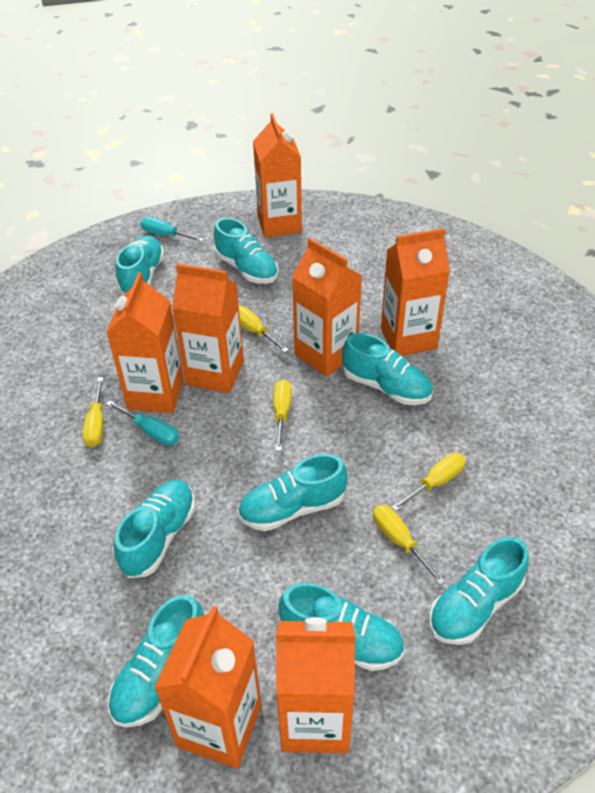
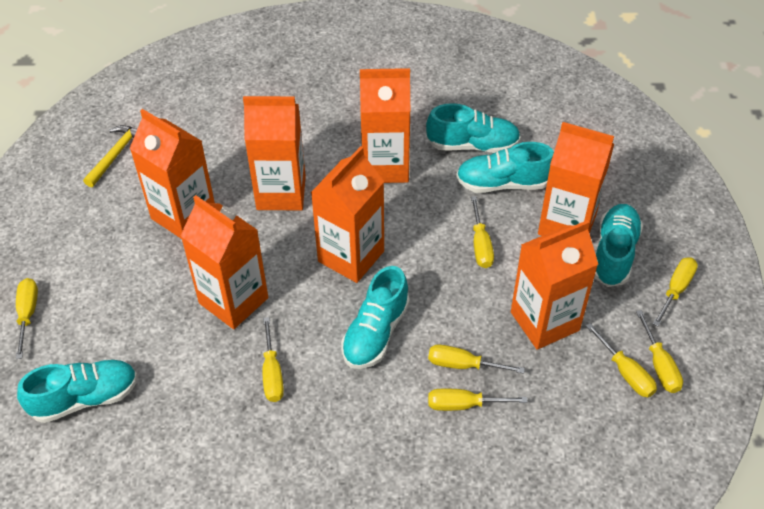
turquoise screwdriver: [106,400,179,445] [140,217,204,242] = 2 -> none = 0
turquoise shoe: [108,595,204,727] [114,480,195,578] [116,235,165,294] [214,218,278,284] [238,454,348,531] [278,583,404,671] [342,333,433,405] [429,537,529,645] = 8 -> [17,360,138,423] [341,266,410,369] [426,103,521,153] [456,142,554,193] [594,204,643,287] = 5
yellow hammer: none = 0 -> [83,125,137,187] = 1
yellow screwdriver: [82,377,104,447] [239,306,289,353] [273,379,292,451] [373,505,445,585] [391,453,466,511] = 5 -> [16,278,38,359] [263,317,284,402] [428,344,525,374] [428,388,528,411] [471,196,494,268] [586,323,657,397] [636,310,683,393] [653,257,698,326] = 8

